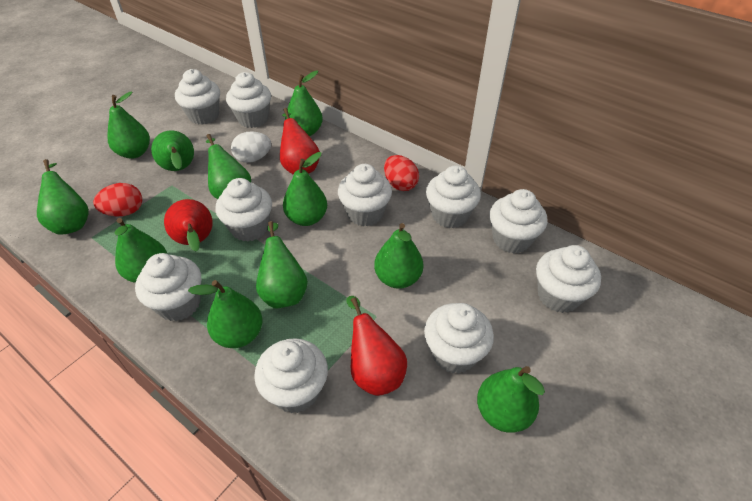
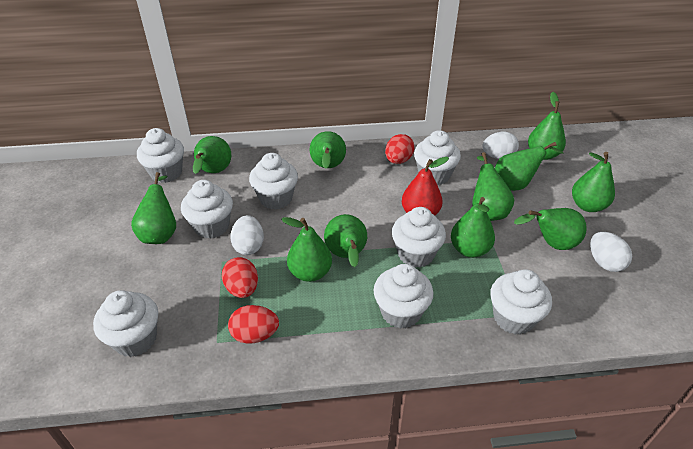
red egg: [93,183,142,216] [384,155,419,191] = 2 -> [222,257,258,298] [228,305,279,344] [385,134,415,164] = 3
red pear: [164,199,213,252] [280,108,320,175] [346,296,407,396] = 3 -> [402,157,449,215] = 1
white cupcake: [135,253,201,321] [175,69,220,125] [216,178,272,242] [226,72,271,128] [254,338,328,413] [338,164,392,226] [424,303,494,374] [426,165,481,228] [490,189,548,254] [536,245,601,313] = 10 -> [93,290,158,357] [137,128,184,183] [181,180,233,239] [249,153,298,210] [374,264,433,329] [392,207,446,268] [414,130,461,185] [490,269,552,335] = 8
white egg: [231,131,271,163] = 1 -> [230,215,264,255] [482,132,519,159] [590,232,632,272] = 3

